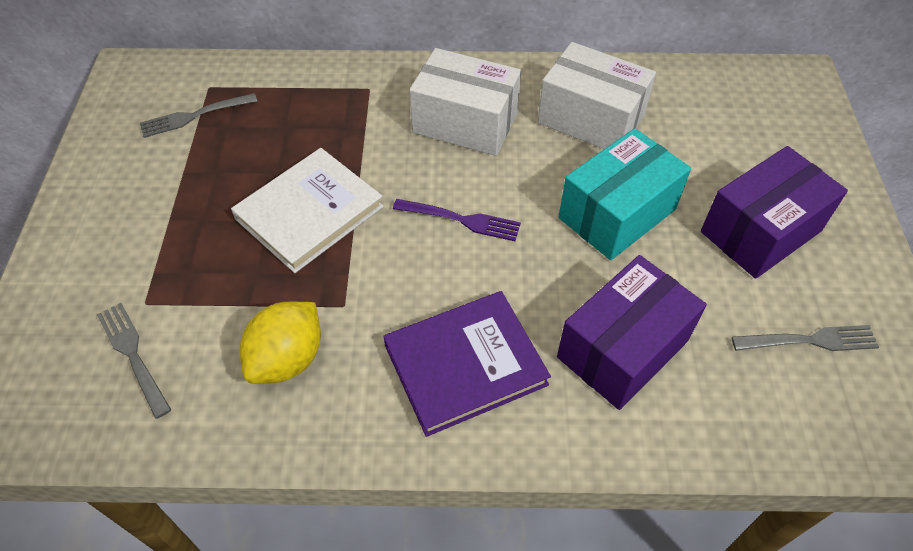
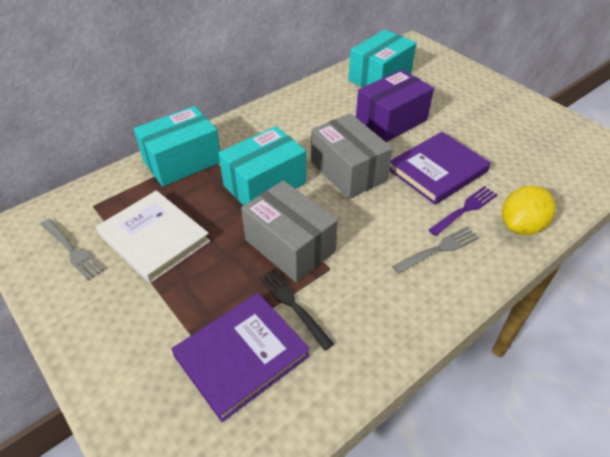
black fork: none = 0 -> [259,268,334,351] = 1
grey box: none = 0 -> [241,180,338,282] [311,113,393,199] = 2
grey fork: [97,303,171,419] [140,93,258,138] [732,325,879,351] = 3 -> [40,219,104,280] [392,227,479,274] = 2
purple book: [383,291,551,437] = 1 -> [171,293,310,422] [389,132,491,205] = 2
purple box: [557,255,707,410] [701,146,848,279] = 2 -> [356,69,434,142] = 1
turquoise box: [559,128,691,260] = 1 -> [134,106,220,186] [218,126,306,205] [349,30,417,87] = 3
white box: [409,48,521,156] [538,42,656,149] = 2 -> none = 0

